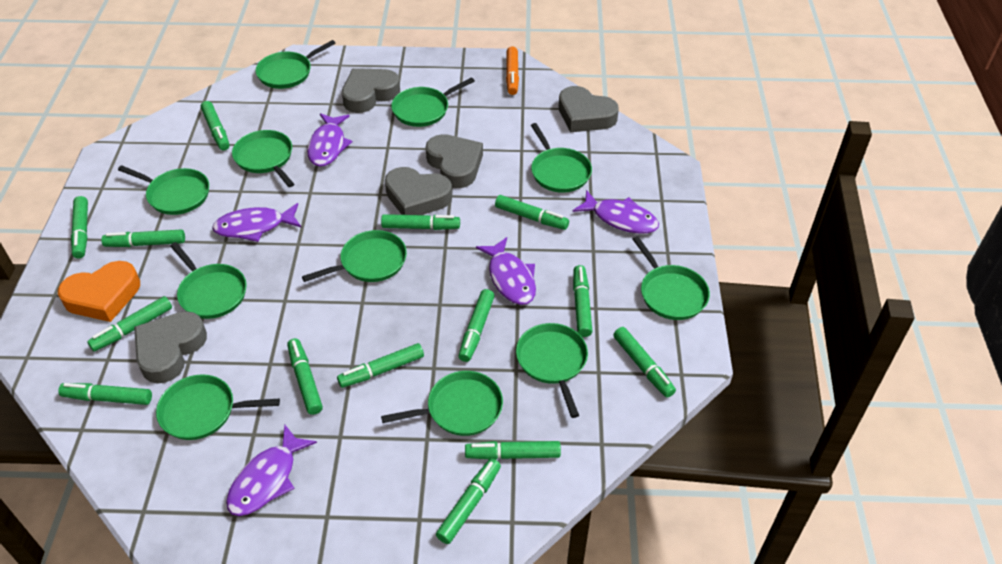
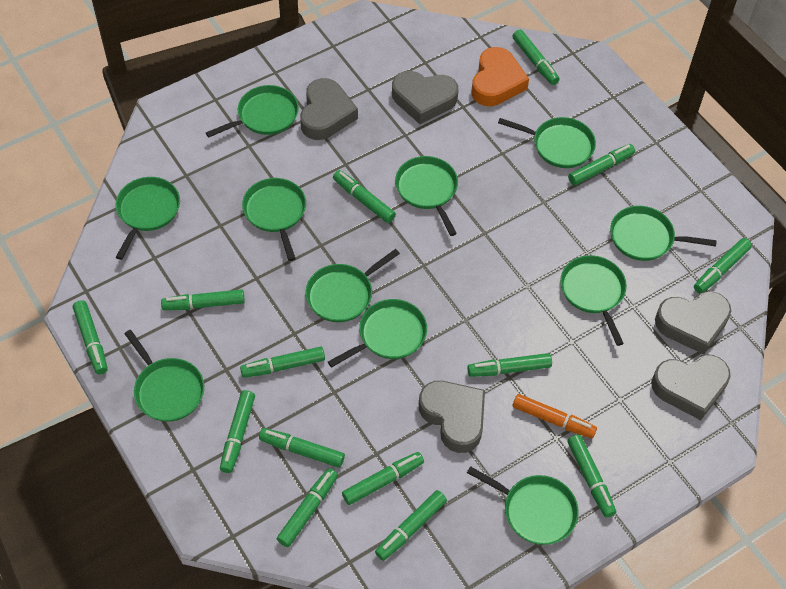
purple fish: [212,203,301,242] [226,424,317,516] [307,113,352,167] [476,237,536,305] [572,190,659,234] = 5 -> none = 0

